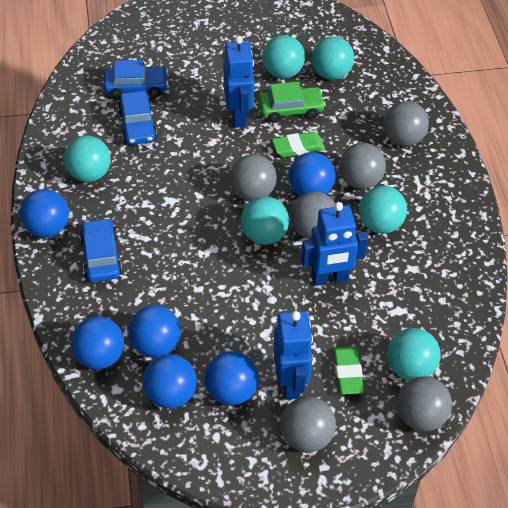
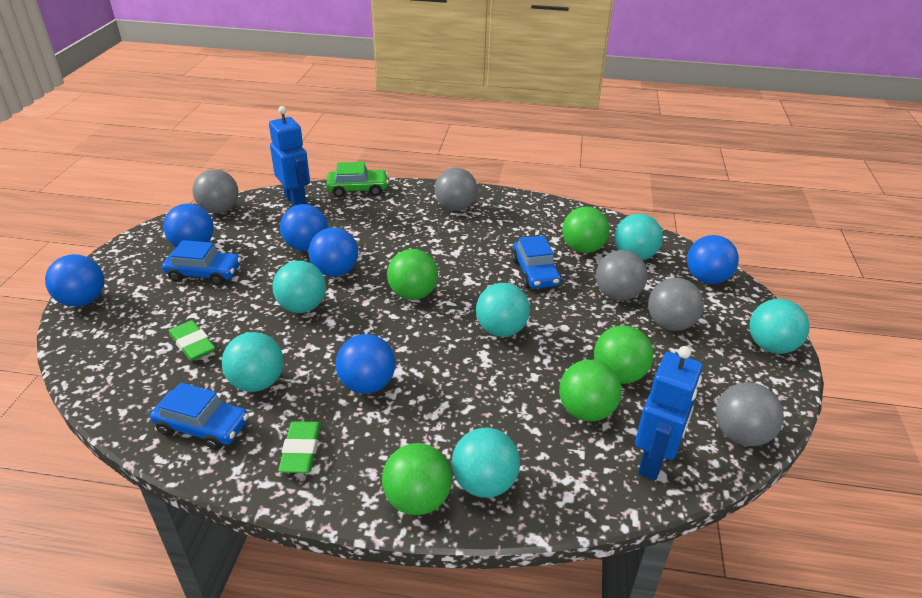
blue robot: [223,36,254,128] [273,311,313,400] [301,202,368,286] = 3 -> [269,106,310,206] [635,346,703,480] = 2
green ball: none = 0 -> [382,443,452,515] [387,249,438,300] [559,360,622,422] [562,207,609,253] [594,325,653,384] = 5
grey ball: [230,154,277,201] [281,396,336,452] [290,191,335,239] [339,143,386,189] [383,101,429,146] [397,376,452,431] = 6 -> [193,169,239,213] [435,168,477,211] [596,250,648,301] [648,278,704,331] [715,382,784,446] = 5

